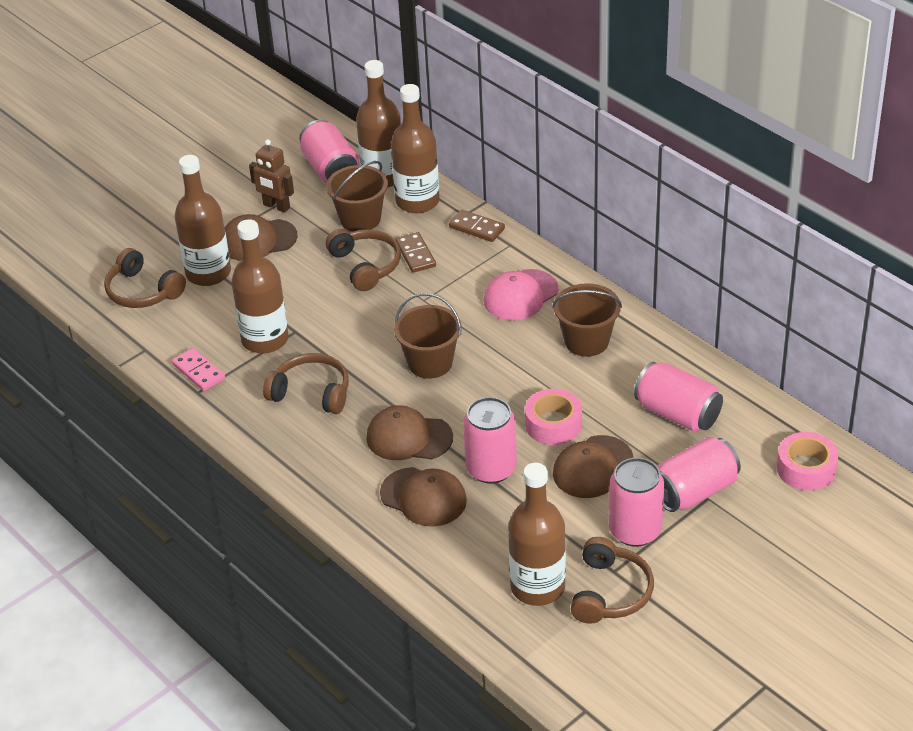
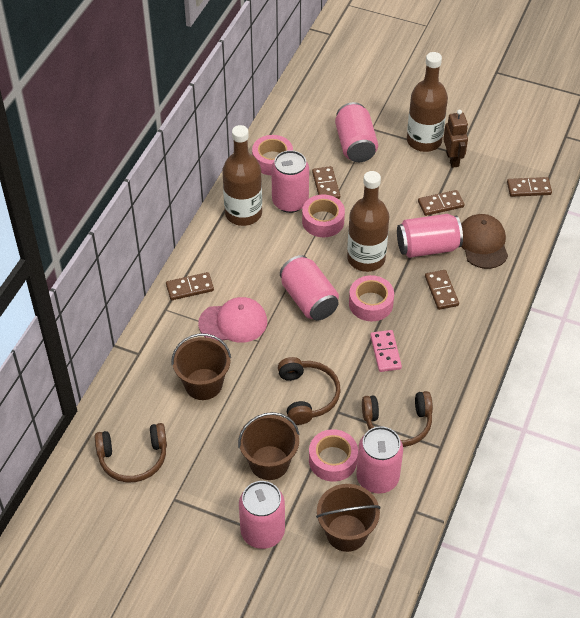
brown bottle: [175,155,231,286] [231,219,289,353] [356,60,401,188] [391,84,440,213] [508,463,566,606] = 5 -> [222,125,262,226] [347,171,389,272] [407,52,448,152] = 3
brown cap: [225,214,298,261] [366,405,453,460] [380,467,467,527] [553,435,634,498] = 4 -> [461,214,508,269] = 1
brown domino: [395,232,436,273] [449,210,505,242] = 2 -> [166,272,214,300] [312,166,340,199] [418,190,465,216] [425,270,459,310] [507,177,552,197] = 5
brown headphones: [104,248,186,308] [263,353,349,414] [326,229,401,291] [571,537,654,624] = 4 -> [95,423,167,483] [278,357,341,425] [362,391,433,447] = 3
pink can: [299,120,359,183] [463,397,517,484] [609,458,664,547] [634,362,723,432] [658,437,741,512] = 5 -> [239,481,285,549] [271,150,309,213] [280,255,339,320] [335,102,378,162] [356,426,403,494] [397,214,463,258] = 6
pink tape: [525,389,582,445] [777,432,838,491] = 2 -> [252,135,293,176] [302,195,345,237] [309,429,358,482] [349,275,394,321] = 4

